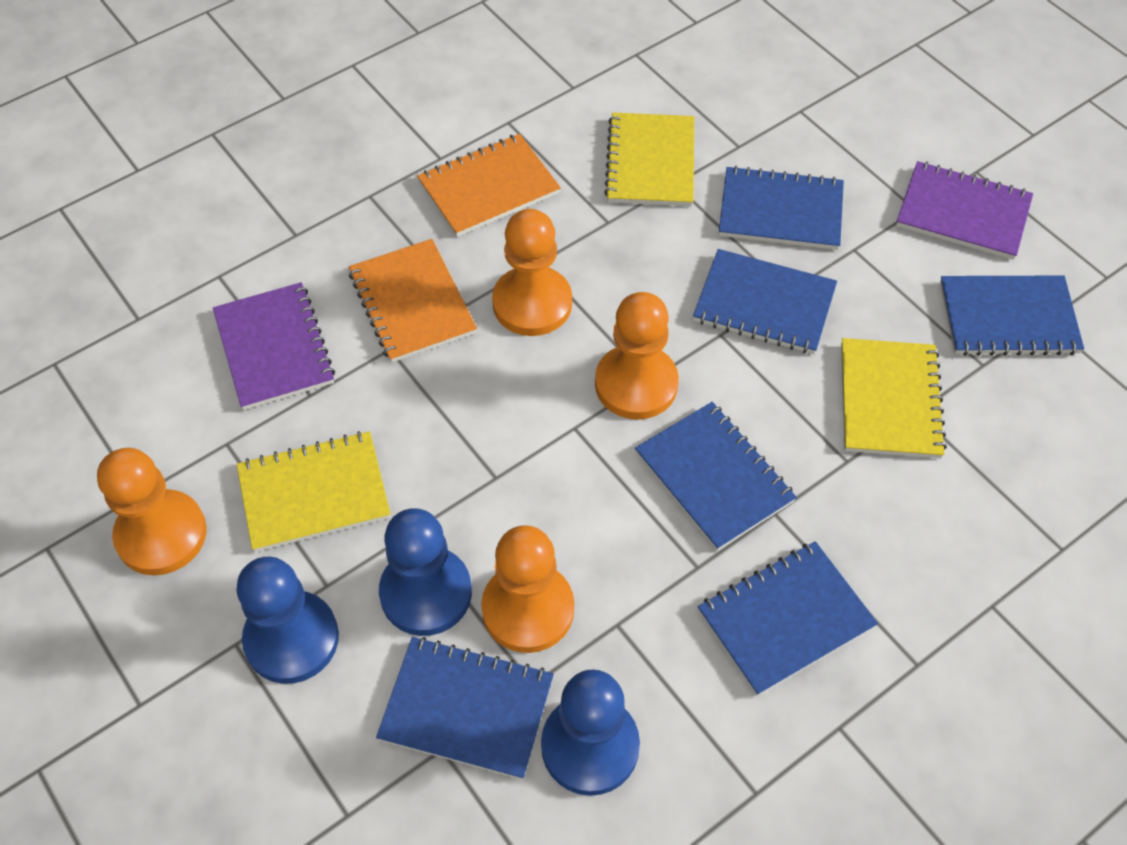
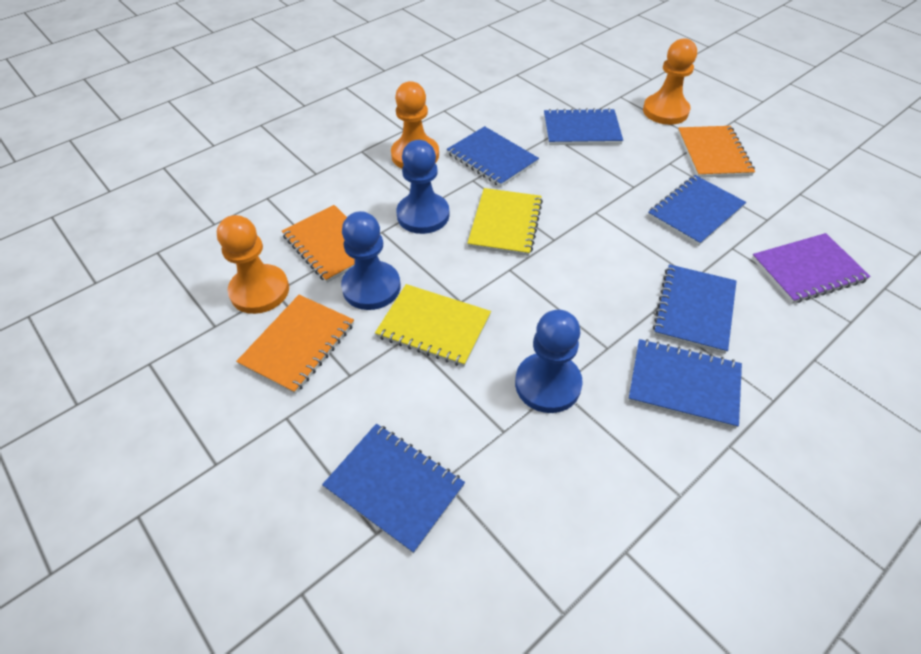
orange notebook: [349,239,477,363] [417,134,561,237] = 2 -> [236,295,354,394] [282,205,380,283] [678,126,755,178] = 3
orange pawn: [97,448,207,575] [481,525,574,653] [492,209,572,336] [595,292,679,420] = 4 -> [217,215,289,314] [391,81,439,168] [643,38,697,125] = 3
purple notebook: [213,282,335,410] [896,161,1033,260] = 2 -> [752,233,871,303] = 1
yellow notebook: [237,431,390,552] [604,113,694,206] [841,338,947,458] = 3 -> [375,284,491,367] [467,188,543,256] = 2

